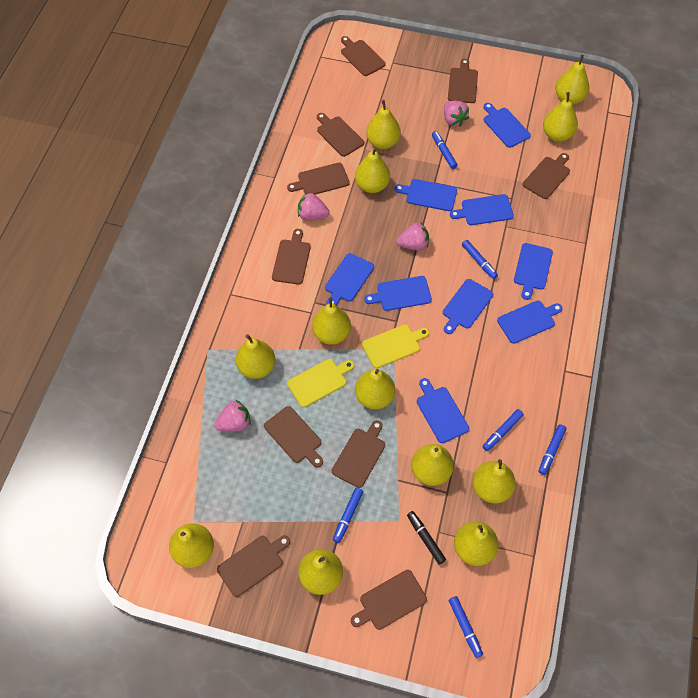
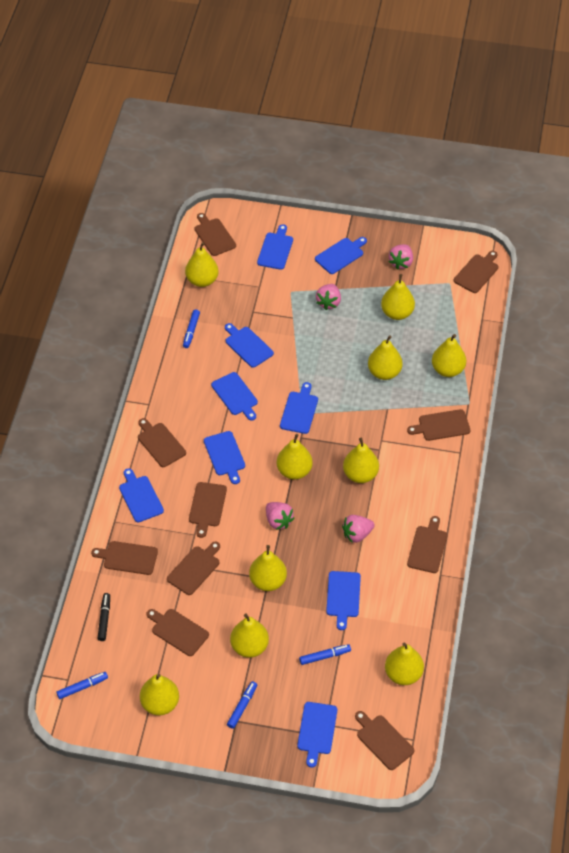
blue marker: [333,488,363,543] [432,131,458,169] [449,596,483,658] [462,240,498,279] [482,409,524,451] [539,424,566,475] = 6 -> [56,672,108,699] [183,309,200,348] [227,681,257,729] [299,644,351,665] = 4
yellow cutting board: [287,359,354,407] [362,324,429,368] = 2 -> none = 0
yellow pear: [169,523,214,568] [235,334,275,379] [299,549,343,595] [312,297,351,345] [355,147,390,193] [355,368,395,409] [366,100,401,149] [411,444,454,486] [454,521,498,566] [472,459,516,503] [543,92,578,142] [555,55,589,104] = 12 -> [140,674,179,715] [185,242,219,287] [230,614,269,658] [249,545,287,591] [277,434,313,480] [343,438,379,483] [368,335,402,380] [381,274,415,320] [385,643,424,685] [432,334,466,377] = 10

